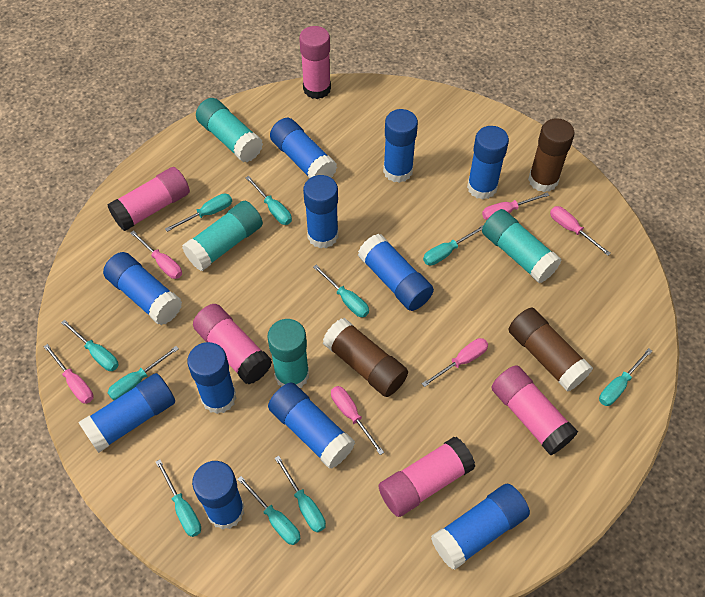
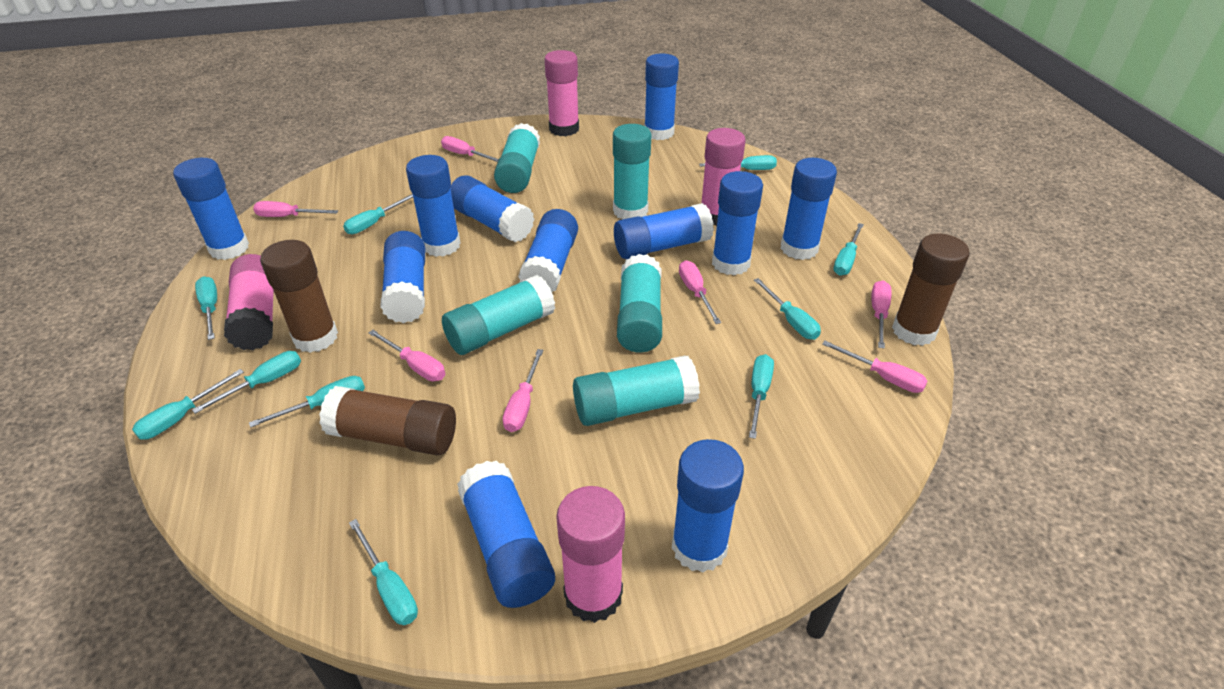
pink glue stick: [107,167,190,231] [193,304,272,384] [299,26,331,99] [378,437,475,517] [491,365,578,455] = 5 -> [224,254,274,351] [544,50,579,136] [556,486,625,623] [701,128,745,226] = 4
pink screwdriver: [43,344,94,404] [130,230,182,279] [331,386,384,455] [422,338,488,387] [482,192,549,220] [550,206,611,256] = 6 -> [253,201,338,217] [368,330,445,381] [441,136,499,162] [503,349,544,432] [679,260,721,324] [822,341,928,393] [871,280,891,349] = 7
turquoise glue stick: [182,201,263,271] [196,98,263,162] [267,319,309,388] [482,209,561,283] = 4 -> [442,275,555,355] [494,123,540,193] [573,355,700,426] [613,124,651,220] [617,254,662,353] = 5

